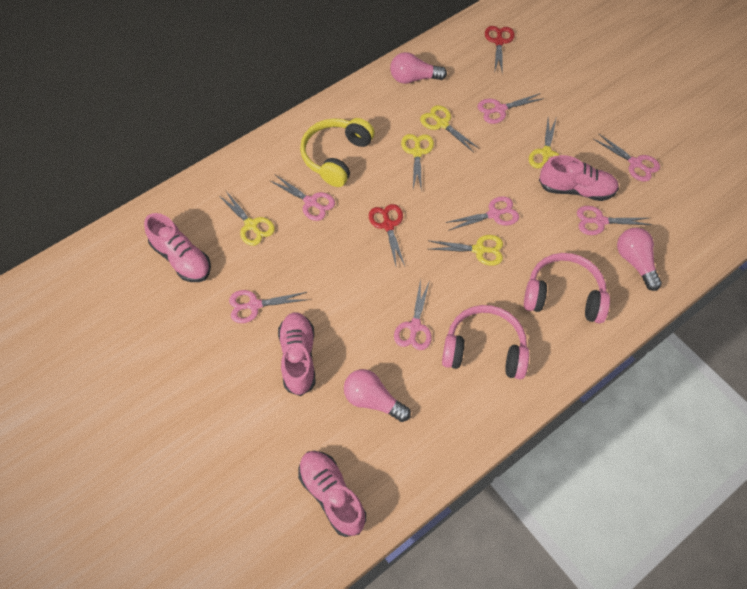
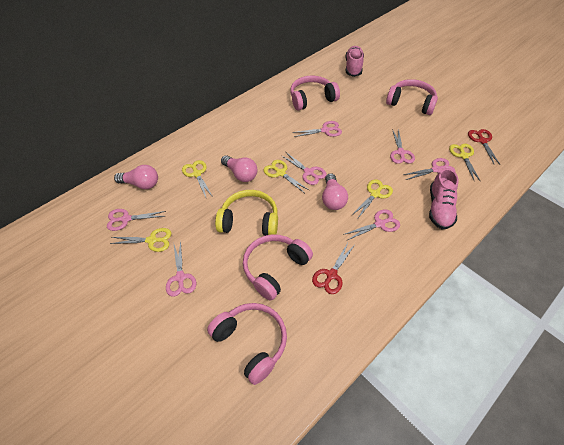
pink headphones: [442,305,529,380] [524,253,610,323] = 2 -> [207,303,287,385] [243,234,313,301] [290,76,340,110] [386,79,438,115] = 4
pink shoe: [144,213,211,282] [278,312,315,396] [298,451,366,537] [539,155,619,201] = 4 -> [345,46,364,77] [429,168,458,230] = 2

